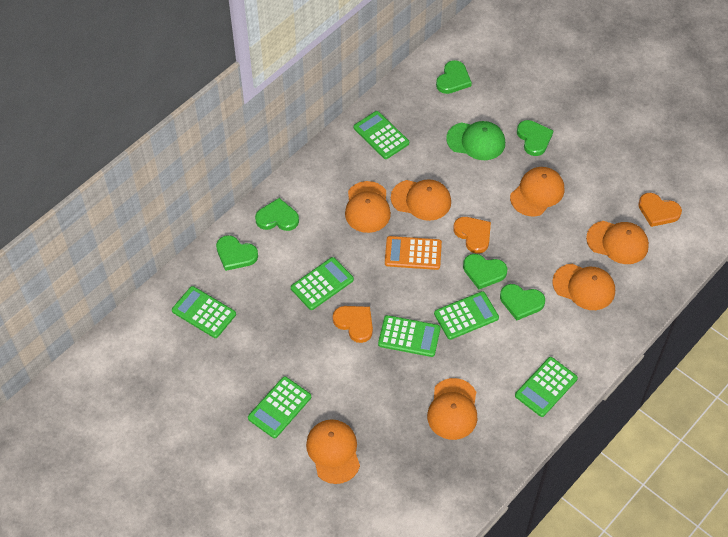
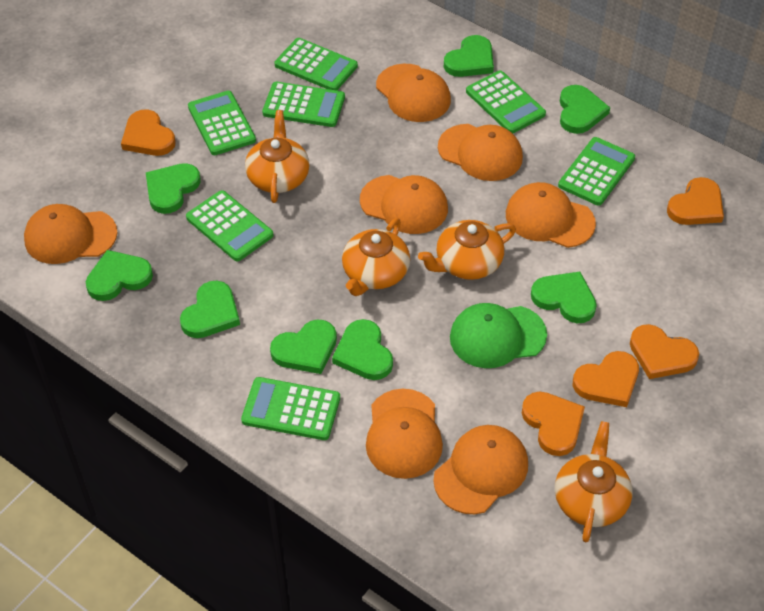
green heart: [216,235,258,271] [255,198,299,231] [436,60,472,94] [463,254,507,289] [500,284,545,320] [517,120,553,156] = 6 -> [86,250,153,301] [146,163,201,214] [180,281,240,338] [270,319,337,374] [332,319,393,380] [444,35,494,77] [531,272,597,323] [560,85,610,134] = 8
orange calculator: [385,236,442,270] = 1 -> none = 0
orange heart: [333,306,373,343] [453,217,491,254] [638,193,682,227] = 3 -> [121,110,176,156] [522,392,585,456] [573,351,639,407] [630,324,699,379] [667,177,724,225] = 5
orange teapot: none = 0 -> [245,110,310,203] [342,218,410,296] [418,220,516,280] [555,421,632,542] = 4

